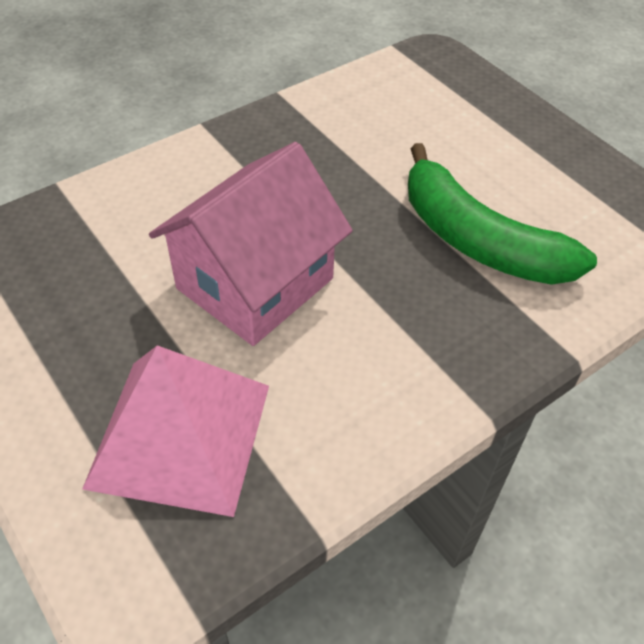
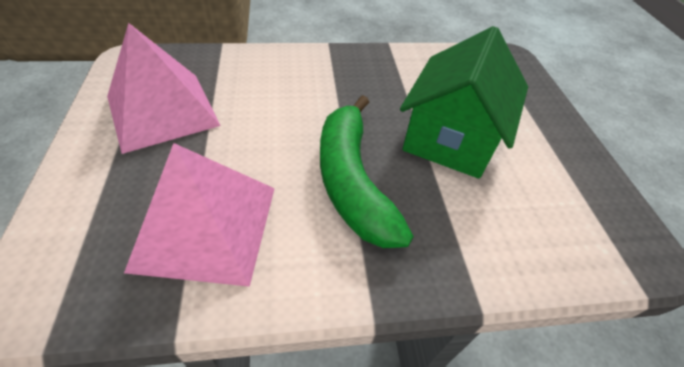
green house: none = 0 -> [400,26,528,179] = 1
pink house: [149,142,353,346] = 1 -> none = 0
pink pyramid: [82,345,269,517] = 1 -> [107,23,221,154] [124,143,275,287] = 2

